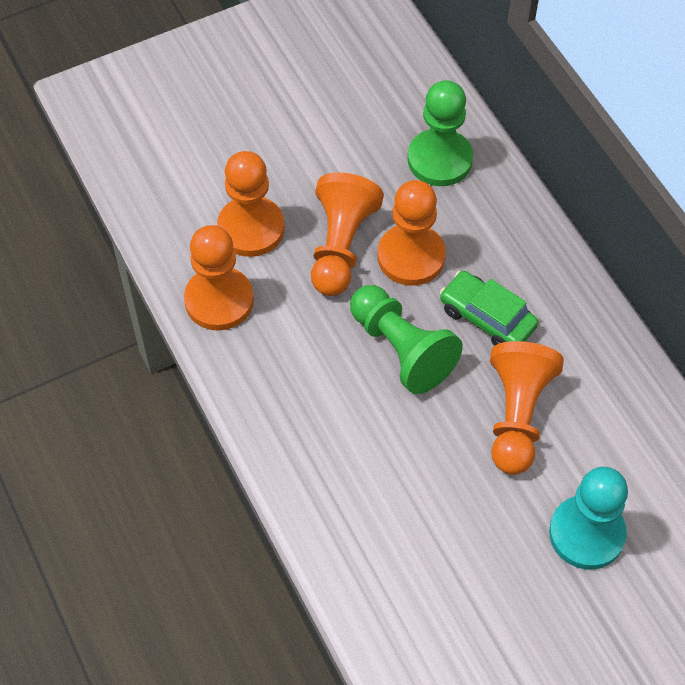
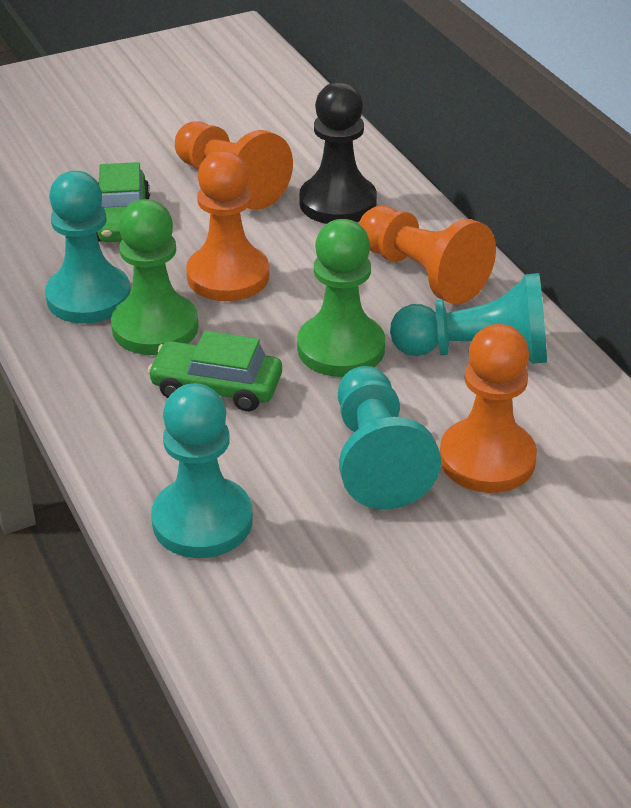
black pawn: none = 0 -> [300,82,377,224] = 1
green car: [440,271,538,346] = 1 -> [96,162,150,242] [147,331,282,411] = 2
orange pawn: [184,225,254,331] [217,151,285,257] [311,172,384,296] [378,180,446,286] [490,341,564,475] = 5 -> [175,121,293,210] [186,151,269,301] [359,206,496,304] [440,324,537,493] = 4
turquoise pawn: [549,467,628,570] = 1 -> [45,171,131,323] [151,383,253,558] [338,366,441,509] [390,273,547,364] = 4

